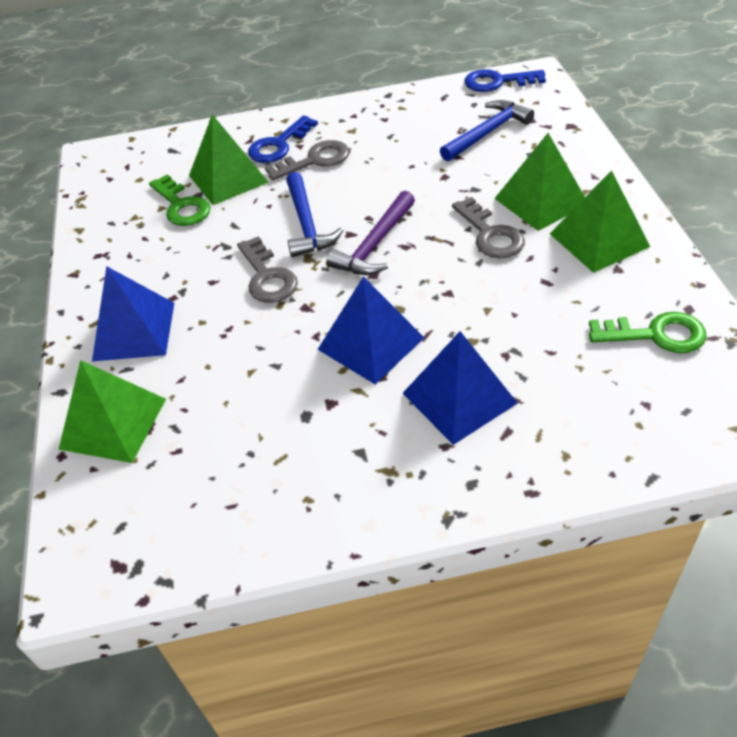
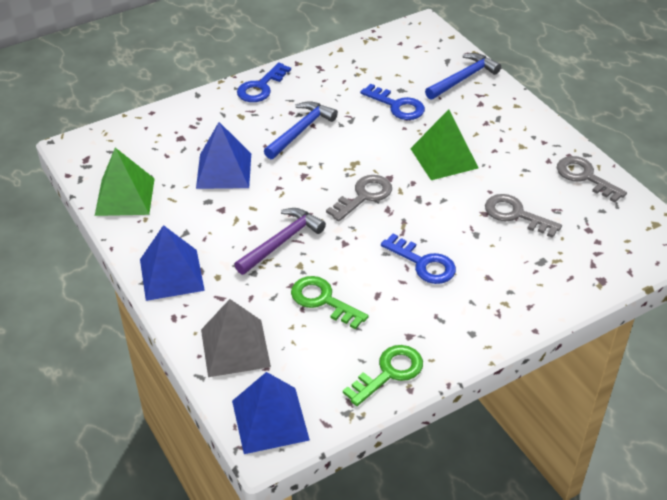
blue key: [248,115,318,163] [465,69,546,92] = 2 -> [237,62,291,102] [360,84,425,120] [381,234,456,284] = 3
green pyramid: [58,360,166,463] [189,114,269,205] [494,133,585,231] [550,170,650,273] = 4 -> [95,148,155,216] [410,109,479,180] = 2
grey pyramid: none = 0 -> [201,299,271,377] = 1

